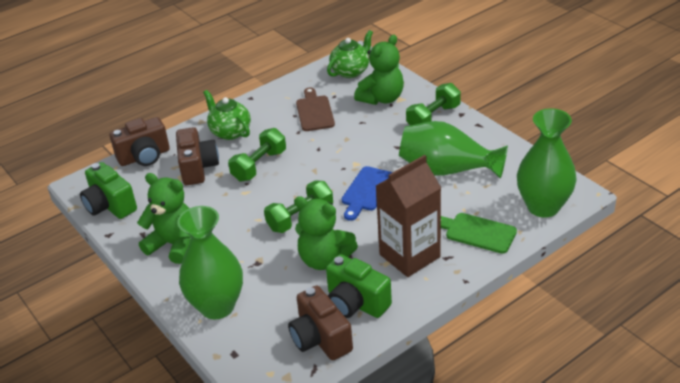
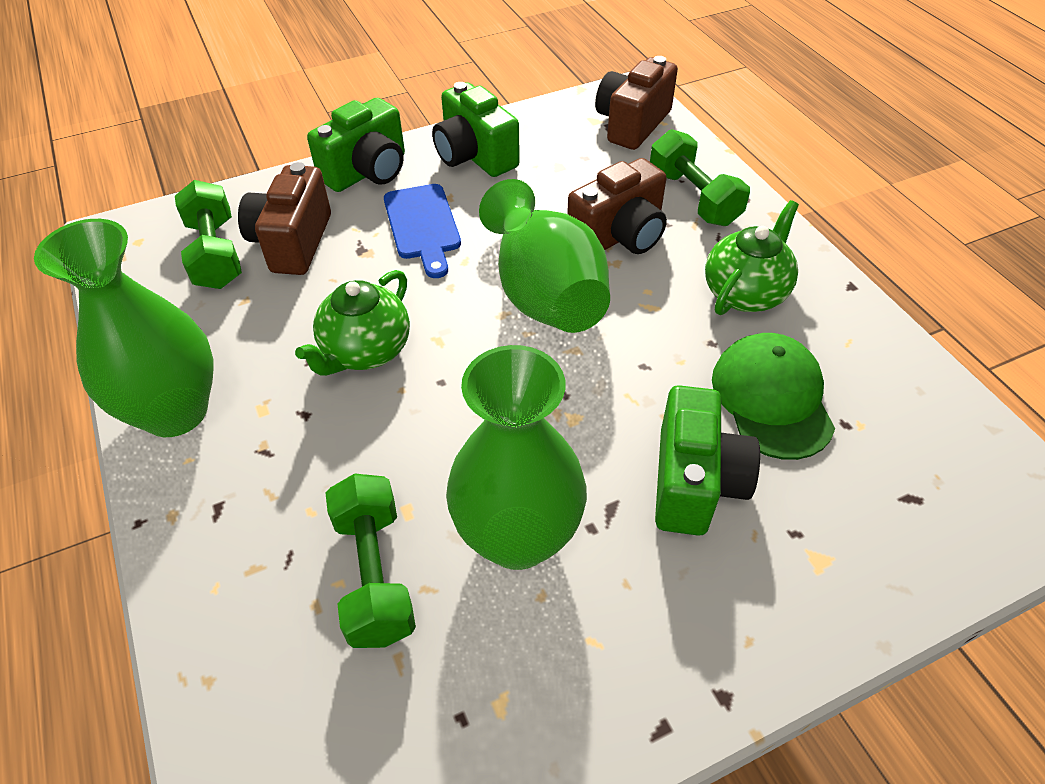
brown carton: [376,155,441,277] = 1 -> none = 0
brown cutting board: [296,87,335,131] = 1 -> none = 0
green camera: [80,162,137,219] [326,254,392,318] = 2 -> [307,98,405,192] [432,82,520,177] [655,385,760,536] = 3
green cap: none = 0 -> [712,333,835,460] = 1
green cutting board: [441,213,517,254] = 1 -> none = 0
green teddy bear: [137,173,191,264] [294,196,358,270] [354,35,404,105] = 3 -> none = 0

